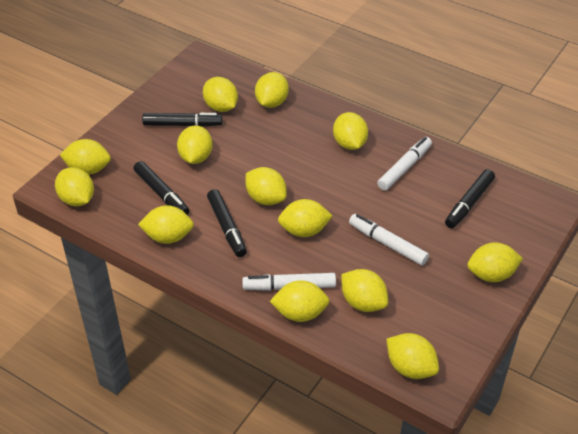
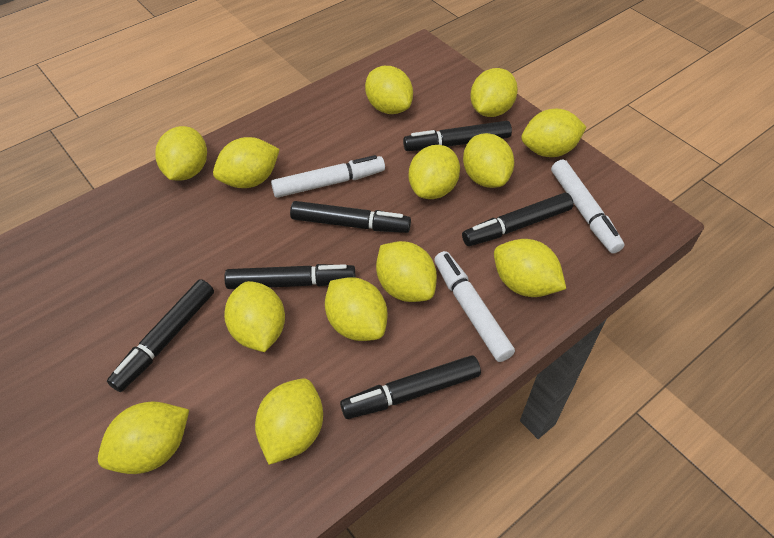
black marker: [133,161,190,215] [142,113,222,127] [207,189,247,257] [445,169,495,228] = 4 -> [107,279,214,392] [224,264,356,289] [290,201,411,233] [340,355,481,419] [403,121,512,151] [462,192,573,246] = 6

